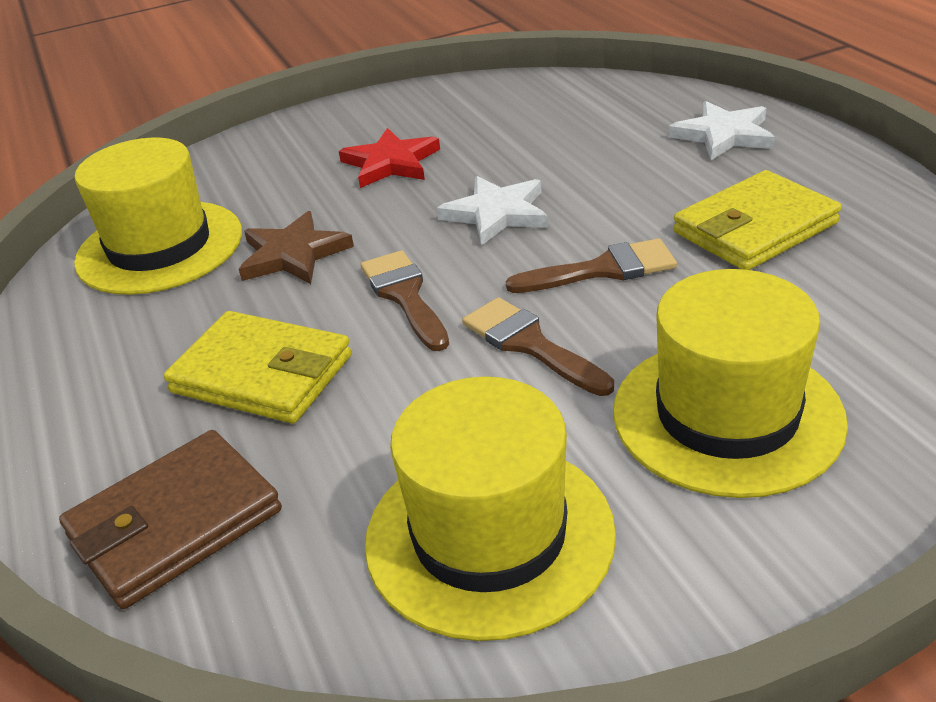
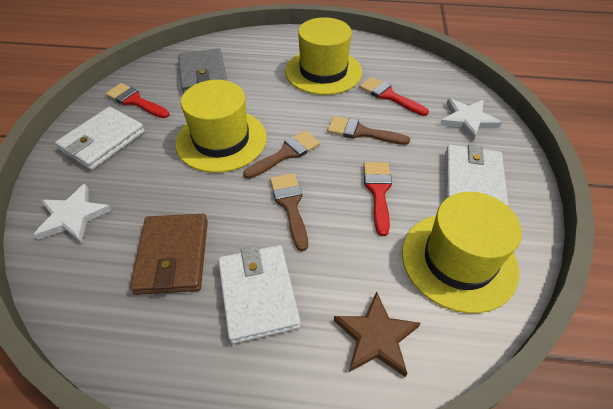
grey wallet: none = 0 -> [178,49,227,94] = 1
red brush: none = 0 -> [105,83,169,118] [359,77,429,116] [364,162,392,236] = 3
red star: [339,128,440,188] = 1 -> none = 0
white wallet: none = 0 -> [55,107,145,170] [218,245,301,344] [445,144,508,206] = 3
yellow wallet: [164,311,352,424] [673,170,842,270] = 2 -> none = 0

